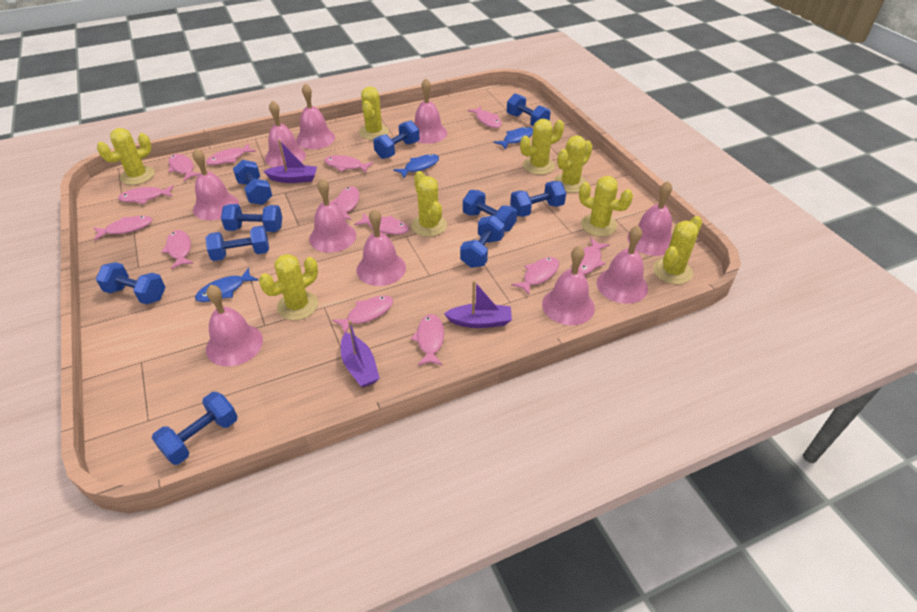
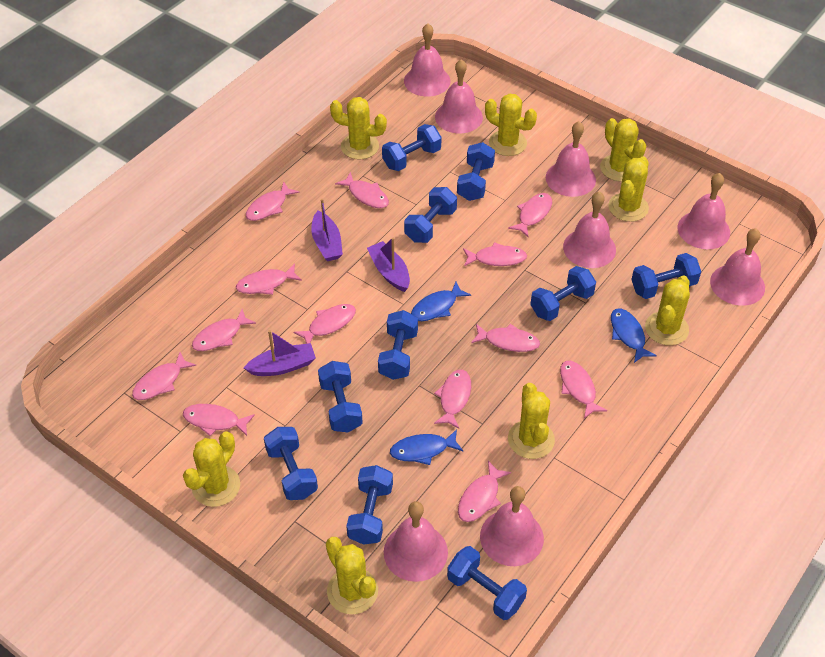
pink bell: [193,148,239,220] [206,285,263,366] [265,100,306,167] [296,83,335,149] [309,178,356,253] [357,209,406,286] [414,78,447,144] [542,246,595,325] [597,226,648,304] [627,181,672,256] = 10 -> [384,501,448,582] [404,23,451,97] [435,59,483,133] [480,486,544,566] [546,121,596,197] [563,191,616,268] [678,173,730,249] [710,228,765,306] = 8

